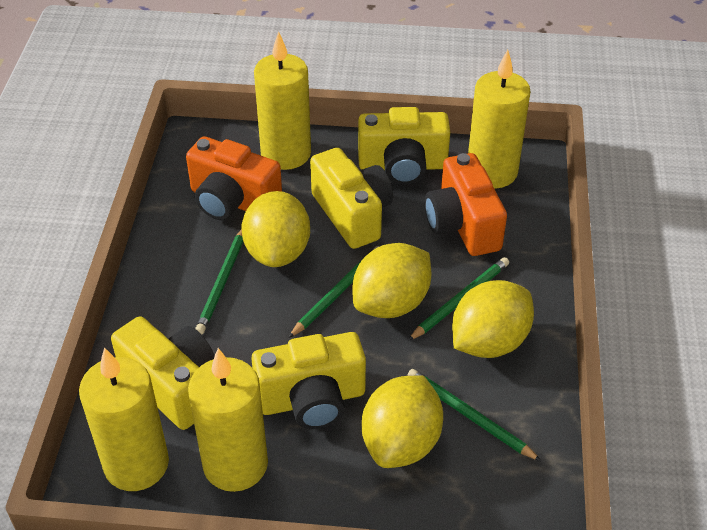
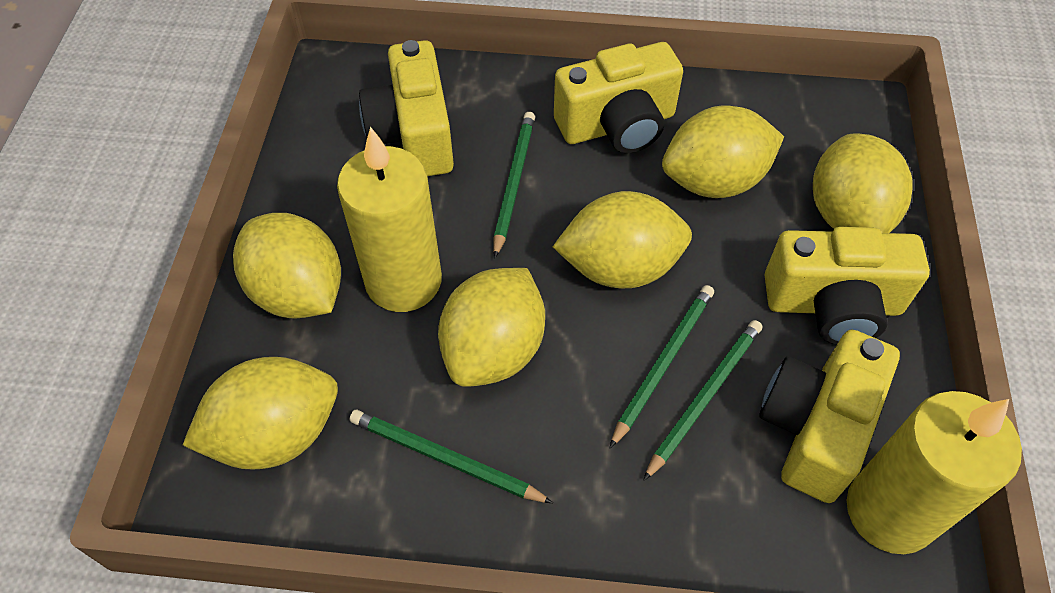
orange camera: [186,136,282,220] [425,153,507,256] = 2 -> none = 0
yellow candle: [79,347,169,491] [188,348,268,492] [254,31,311,170] [468,50,530,188] = 4 -> [337,127,442,312] [847,391,1022,554] = 2
yellow lemon: [241,191,310,267] [352,243,431,318] [362,375,443,468] [452,280,534,358] = 4 -> [183,357,338,470] [233,213,341,319] [438,268,545,387] [553,191,692,288] [662,106,784,198] [813,133,913,233] = 6

